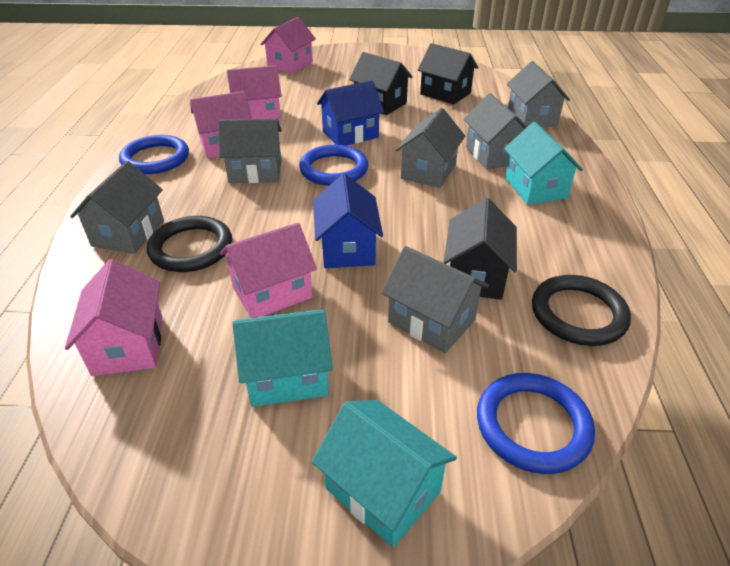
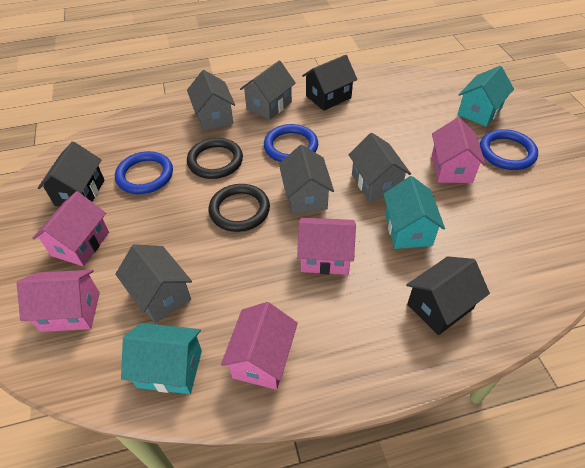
blue house: [313,174,383,268] [317,80,384,146] = 2 -> none = 0
grey house: [70,161,164,254] [218,118,282,183] [381,246,489,353] [396,108,465,188] [464,93,527,170] [507,61,570,127] = 6 -> [115,244,192,323] [187,70,235,131] [240,60,296,120] [279,145,334,214] [348,133,411,202] = 5

